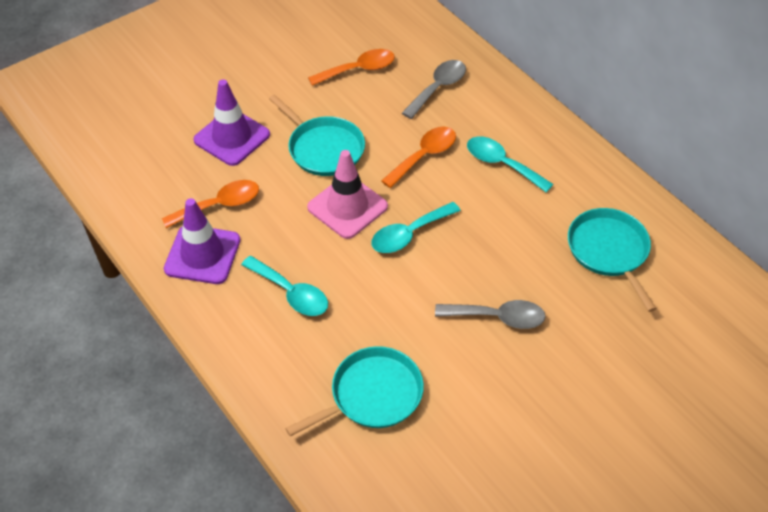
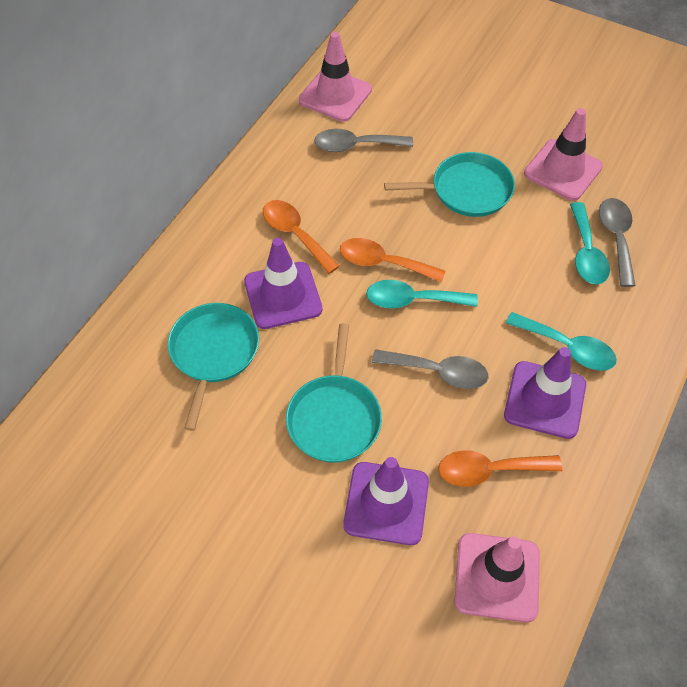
grey spoon: [402,60,466,119] [435,300,546,329] = 2 -> [314,129,413,152] [372,349,488,389] [599,198,636,287] = 3
pink traffic cone: [307,150,388,239] = 1 -> [299,32,372,122] [454,533,540,623] [524,108,603,201] = 3
purple traffic cone: [164,198,240,284] [193,79,270,166] = 2 -> [244,238,322,329] [343,457,429,545] [504,347,586,439] = 3

